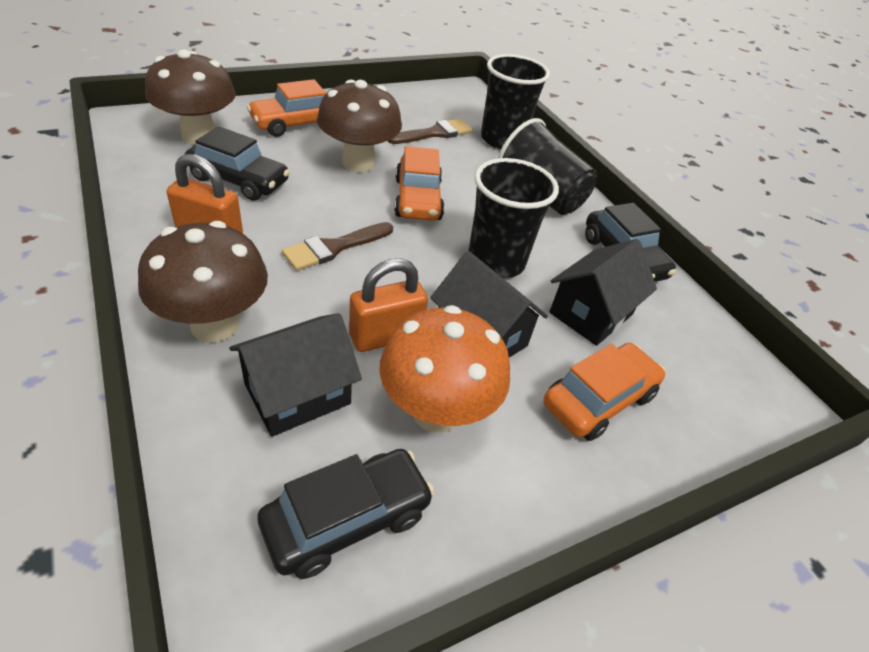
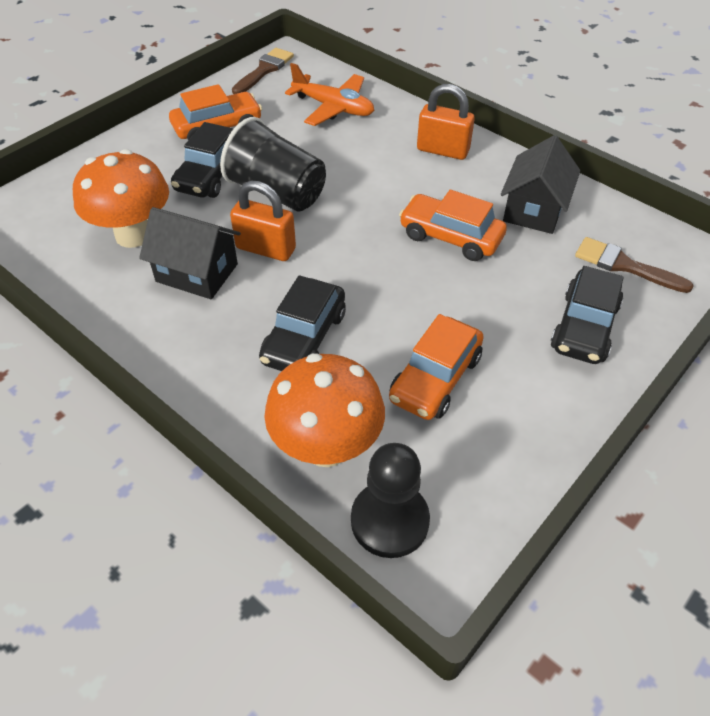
black cup: [469,158,559,278] [481,54,550,149] [498,118,597,215] = 3 -> [220,117,326,212] = 1
black house: [229,313,362,437] [430,251,548,358] [549,239,657,346] = 3 -> [139,207,241,299] [501,135,580,234] = 2
black pawn: none = 0 -> [351,443,430,558] = 1
brown mushroom: [138,221,268,342] [145,50,236,145] [317,80,402,172] = 3 -> none = 0
orange mushroom: [379,305,510,433] = 1 -> [73,149,169,248] [265,353,385,467] = 2
orange plane: none = 0 -> [285,63,374,126] = 1

